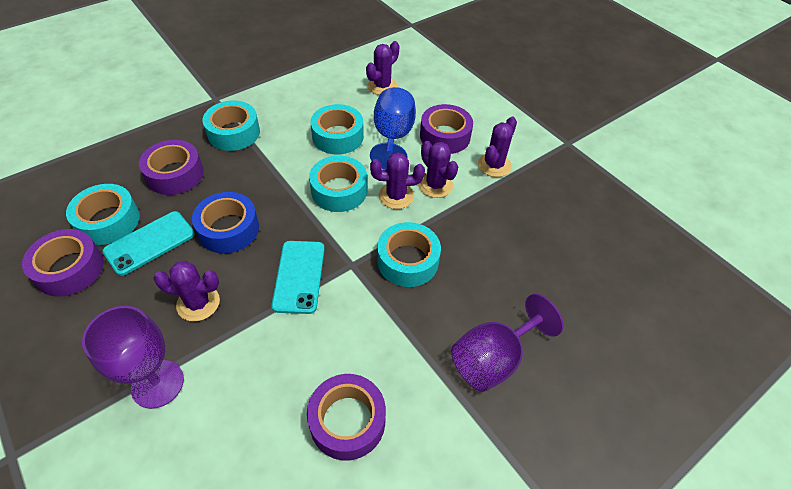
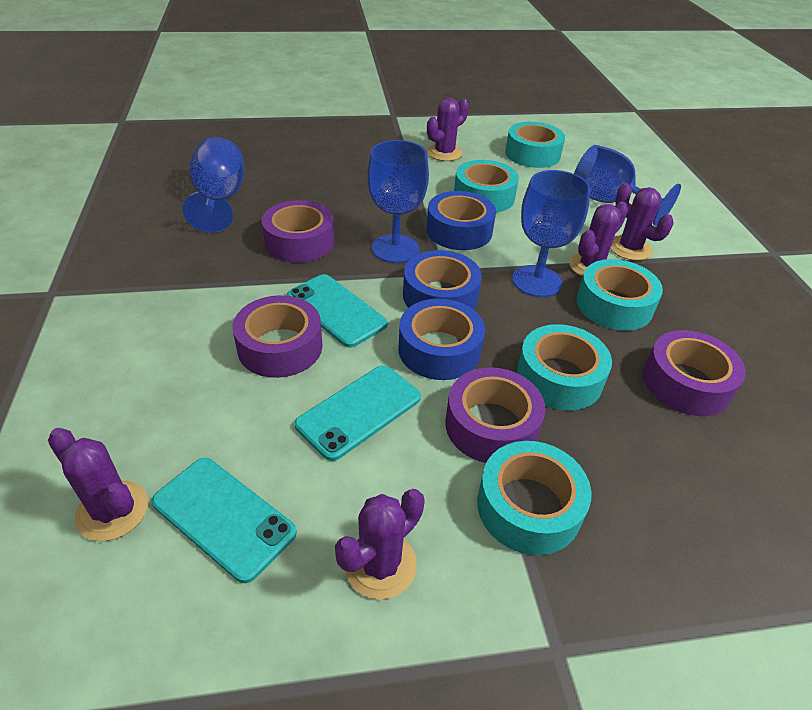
blue goblet: [370,87,416,170] = 1 -> [183,137,244,233] [367,140,429,263] [512,170,591,297] [574,145,681,226] = 4
blue tape: [192,192,259,254] = 1 -> [398,299,485,380] [403,250,482,310] [426,191,496,250] = 3
purple goblet: [82,306,184,409] [451,294,564,392] = 2 -> none = 0
turquoise phone: [102,211,195,276] [272,241,325,314] = 2 -> [152,458,297,583] [287,274,388,348] [295,365,421,461] = 3

